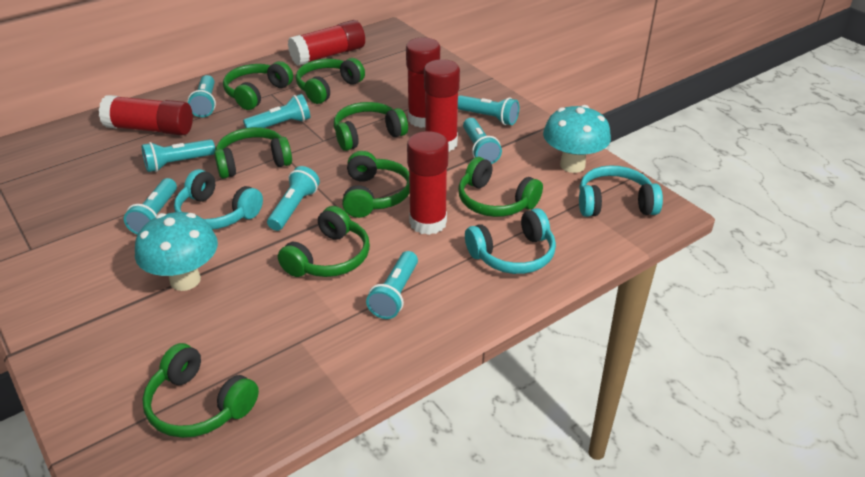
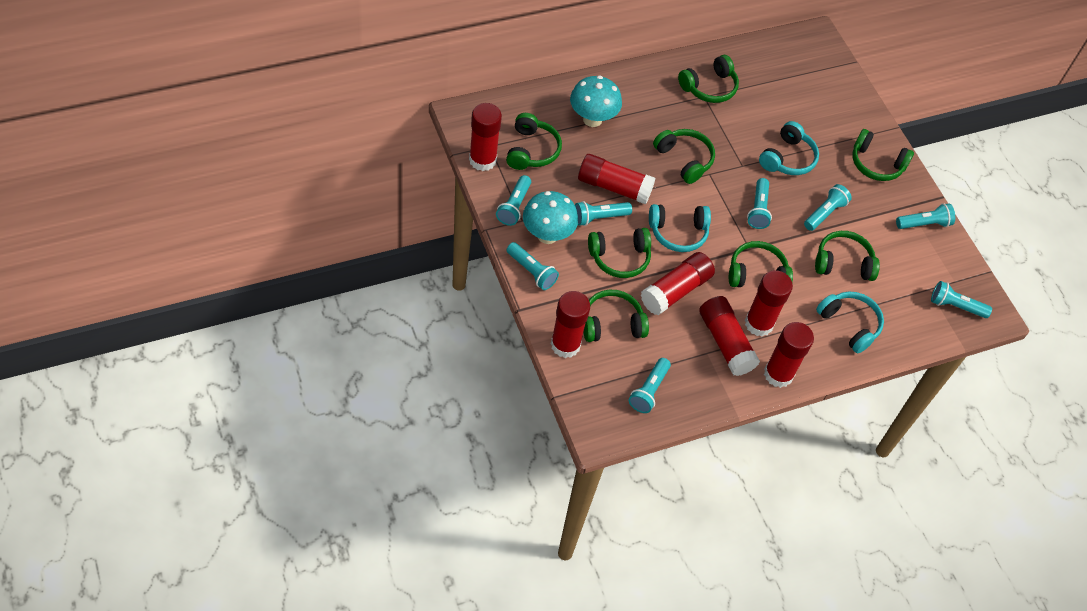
red glue stick: [99,95,193,135] [288,20,365,66] [406,38,440,128] [407,131,449,235] [424,59,460,152] = 5 -> [469,103,502,171] [551,291,590,358] [578,154,655,204] [641,252,715,315] [699,296,760,376] [745,270,793,337] [764,322,814,388] = 7

